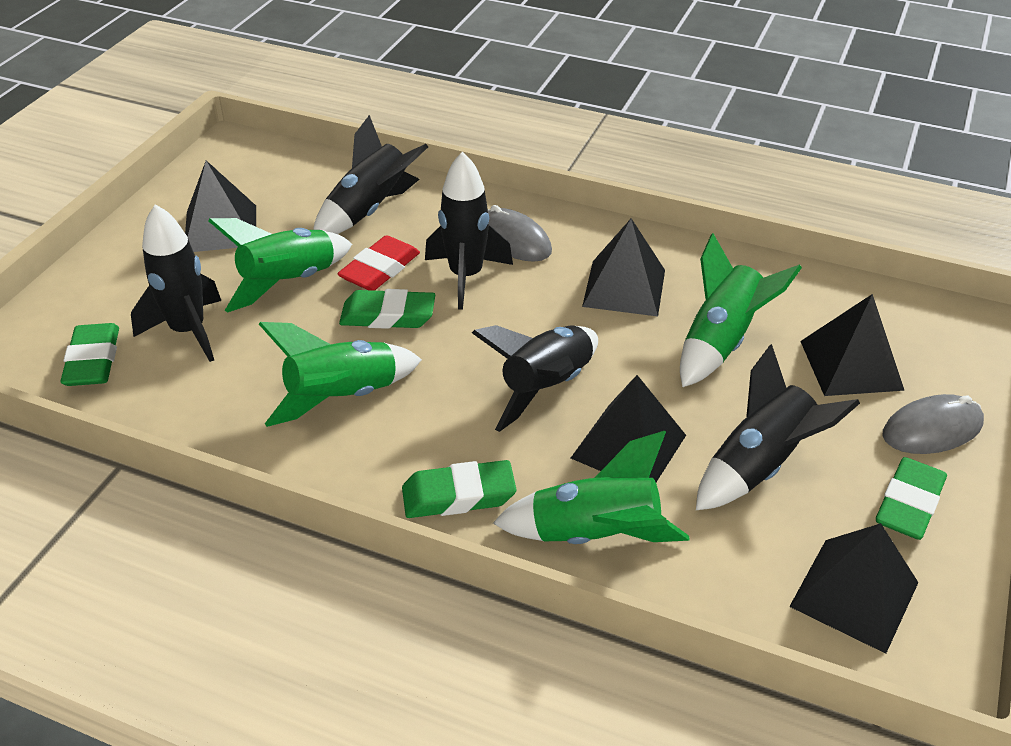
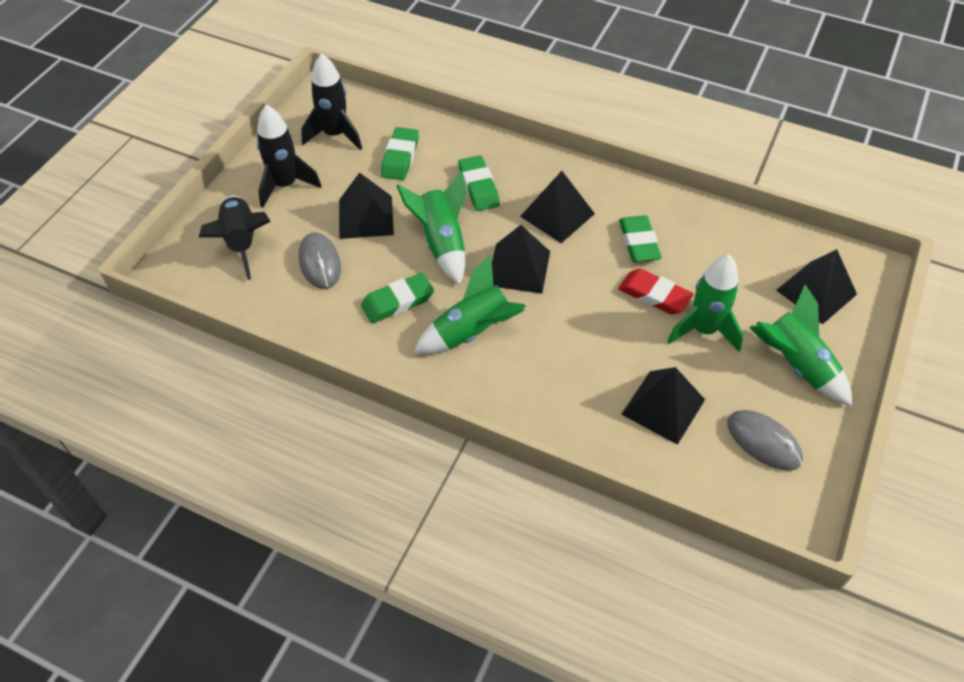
black rocket: [131,204,221,362] [313,115,428,234] [425,152,513,310] [472,325,598,432] [696,344,860,510] = 5 -> [199,195,271,280] [257,105,322,208] [301,53,362,150] = 3

